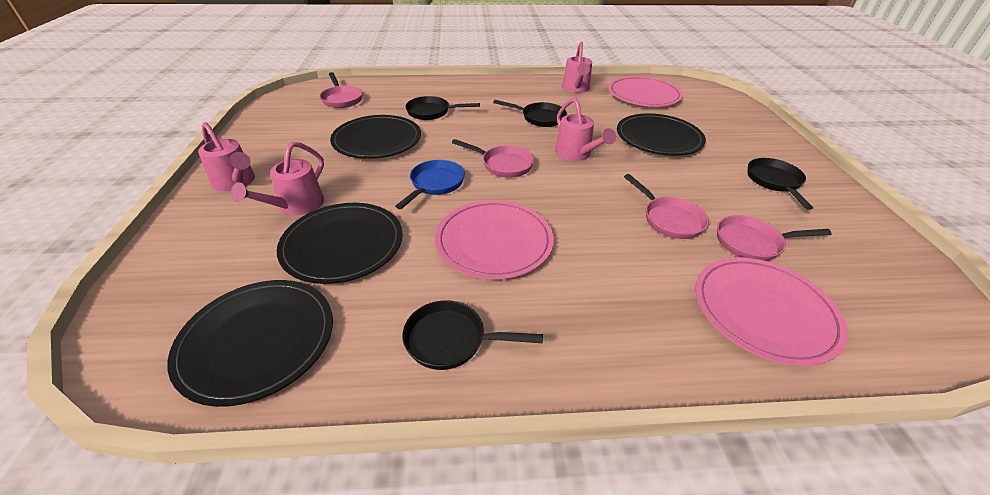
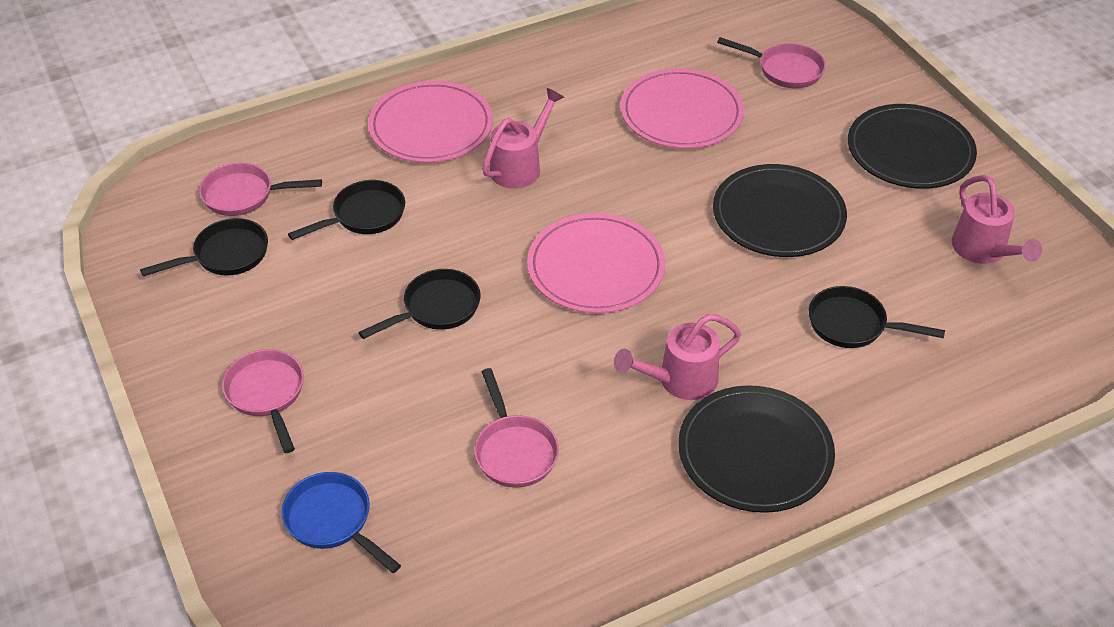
black plate: [167,280,333,407] [277,203,403,284] [330,115,421,159] [617,113,706,156] = 4 -> [678,385,835,513] [713,164,847,257] [848,104,977,189] = 3
pink watering can: [198,122,255,192] [231,142,324,215] [555,98,616,161] [562,42,592,93] = 4 -> [482,88,564,189] [614,314,741,400] [952,175,1042,264] = 3

